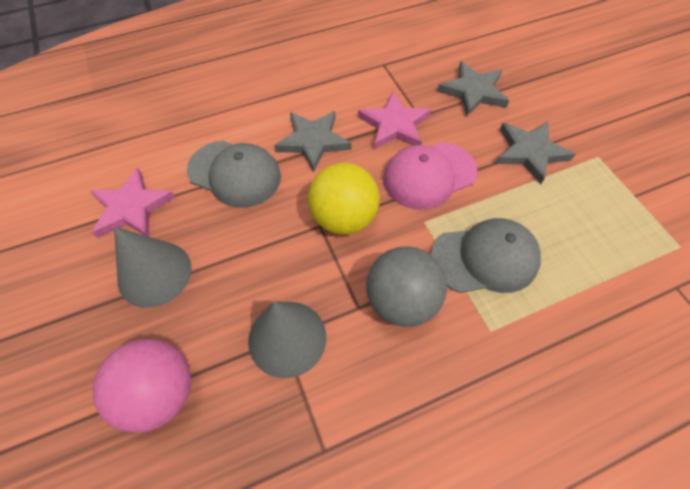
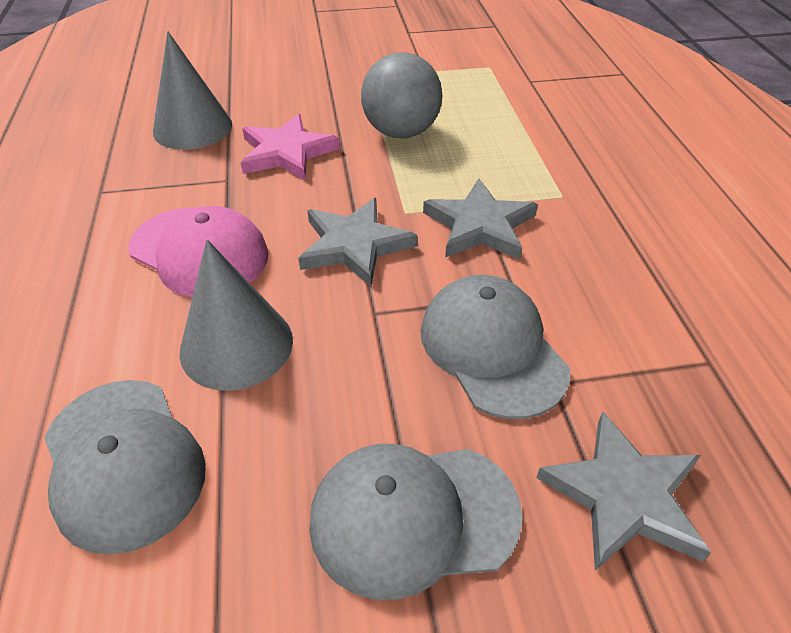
grey cap: [187,141,281,208] [431,218,541,293] = 2 -> [44,380,206,555] [309,444,522,600] [421,275,570,419] = 3
pink ball: [92,339,191,433] = 1 -> none = 0
pink star: [90,168,175,238] [358,92,431,149] = 2 -> [241,114,340,180] = 1
yellow ball: [308,163,379,235] = 1 -> none = 0

